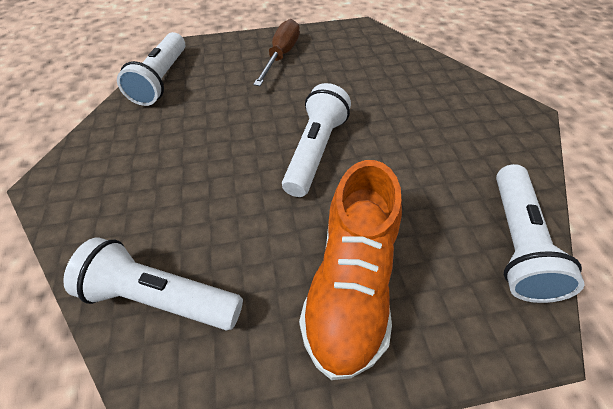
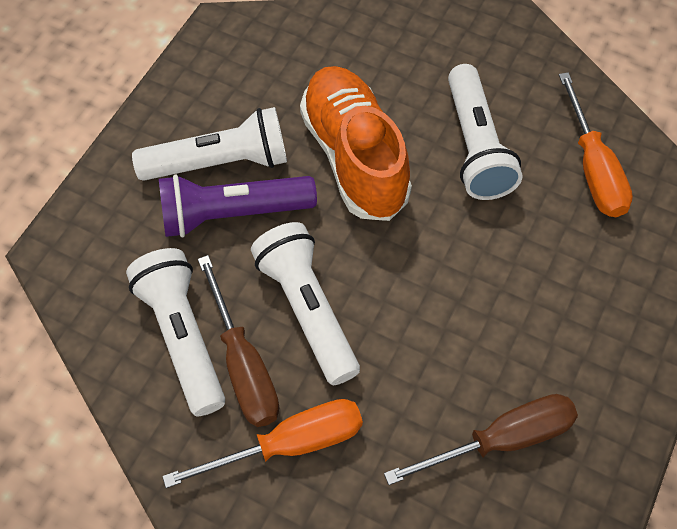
brown screwdriver: [253,19,300,86] = 1 -> [198,255,279,427] [384,394,578,485] = 2
orange screwdriver: none = 0 -> [162,399,363,488] [559,72,633,217] = 2
purple flashlight: none = 0 -> [159,174,317,237] = 1

